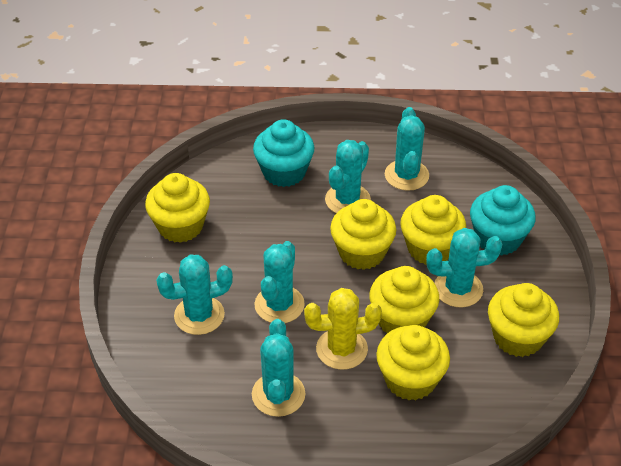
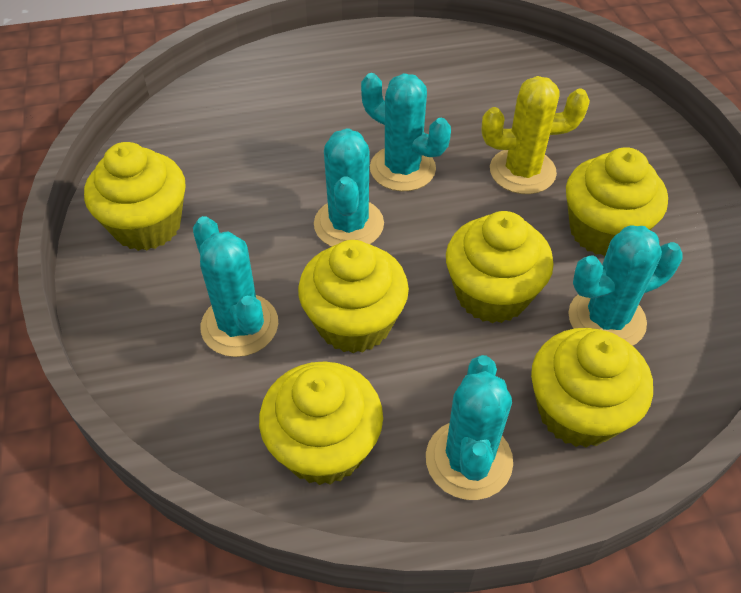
turquoise cactus: [156,255,233,335] [252,319,305,417] [255,241,305,323] [325,140,371,213] [385,107,429,191] [426,228,502,307] = 6 -> [193,216,278,357] [314,128,384,247] [361,73,451,191] [426,355,513,500] [568,226,683,346] = 5
turquoise cupcake: [253,119,314,187] [470,185,536,256] = 2 -> none = 0

